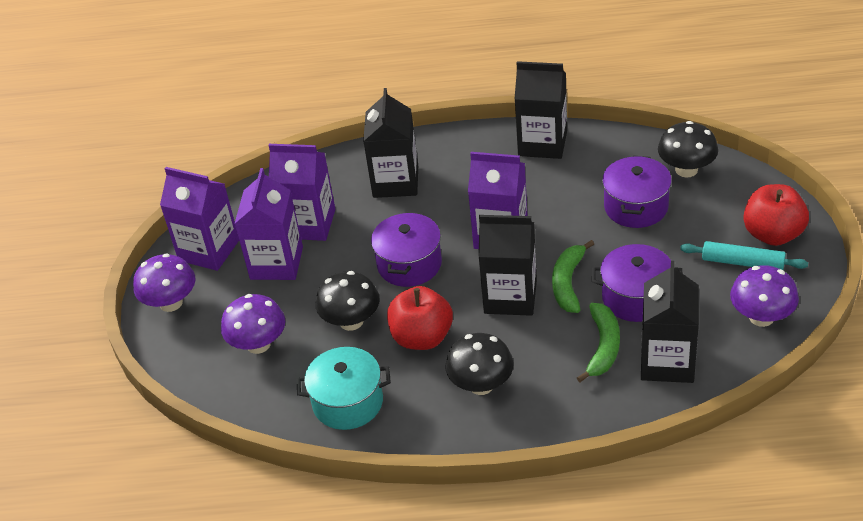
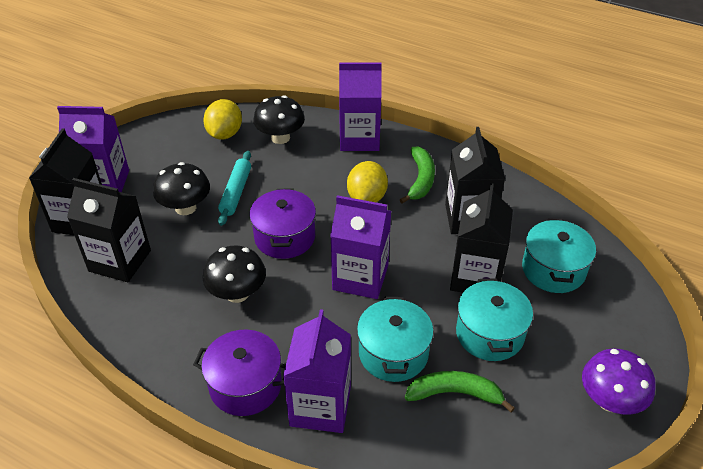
purple mushroom: [133,253,196,312] [221,294,285,354] [730,265,799,327] = 3 -> [582,349,656,415] = 1
purple pot: [371,212,442,287] [592,244,682,322] [602,155,672,228] = 3 -> [193,329,286,416] [249,189,316,259] = 2
red apple: [387,286,453,350] [744,184,809,246] = 2 -> none = 0
turquoise pot: [297,347,391,430] = 1 -> [357,297,434,382] [456,278,533,361] [522,219,596,293] = 3
yellow lemon: none = 0 -> [203,99,242,139] [347,161,388,203] = 2

